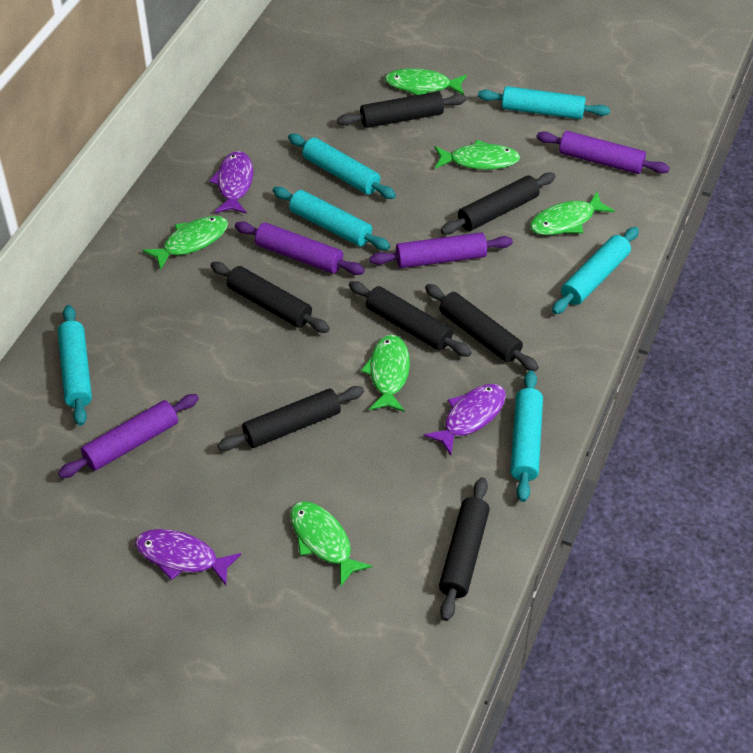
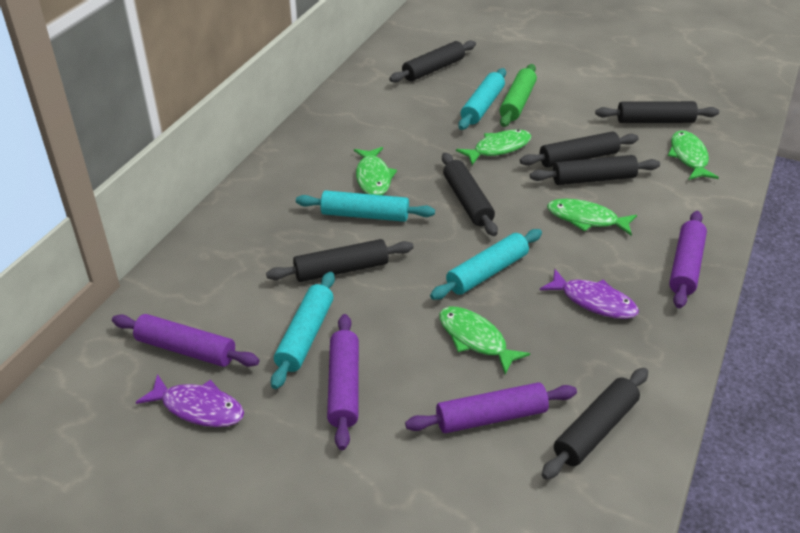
green fish: [142,216,228,270] [290,501,372,587] [361,335,410,412] [385,68,467,95] [435,140,520,170] [530,192,615,235] = 6 -> [354,147,397,195] [439,307,530,374] [456,129,532,165] [547,199,637,235] [668,130,719,180] = 5
green rolling pin: none = 0 -> [500,64,537,127] = 1
purple fish: [135,529,241,585] [209,151,253,214] [423,384,506,455] = 3 -> [136,374,244,427] [540,269,639,319] = 2
turquoise rolling pin: [58,305,92,426] [273,187,390,250] [288,134,396,199] [478,86,610,119] [511,370,543,502] [552,227,639,314] = 6 -> [271,272,335,389] [296,190,435,222] [430,229,542,300] [458,68,506,130] = 4

